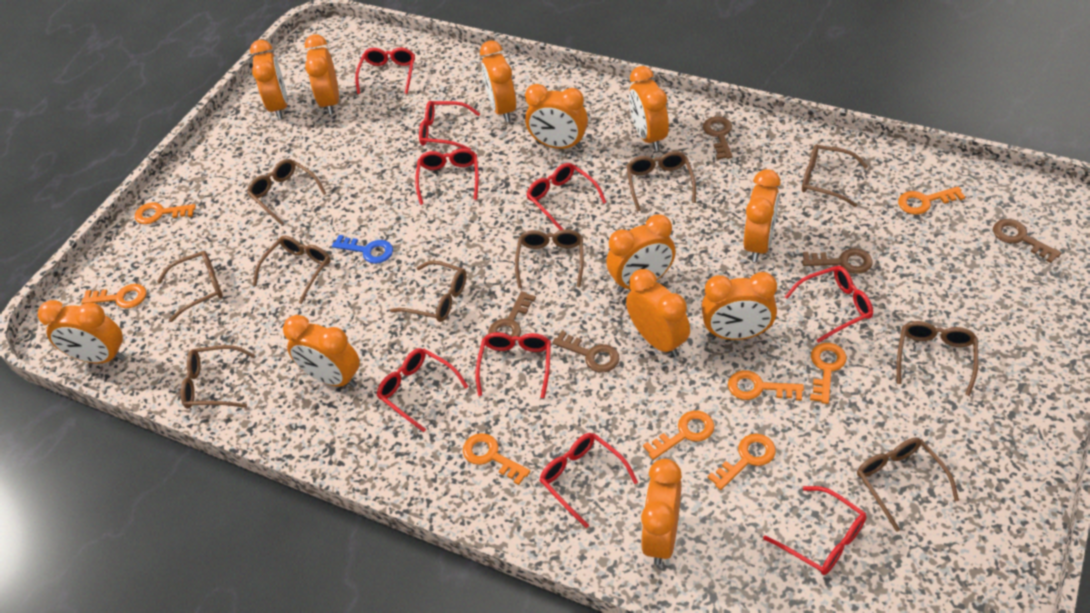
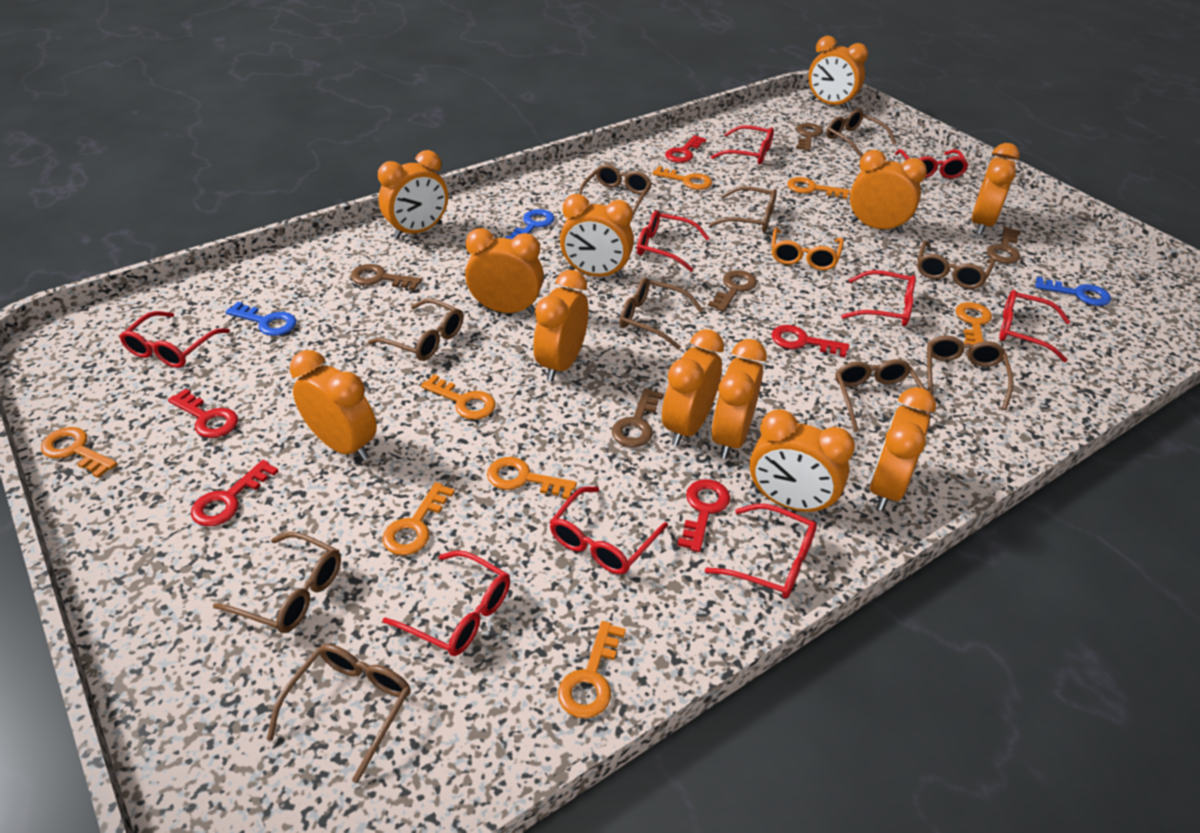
blue key: [332,235,393,264] = 1 -> [225,302,296,336] [505,209,555,239] [1035,277,1111,306] = 3
orange glasses: none = 0 -> [771,227,844,270] = 1
red key: none = 0 -> [168,389,238,438] [191,460,278,526] [665,135,706,163] [677,479,730,552] [772,325,849,357] = 5

